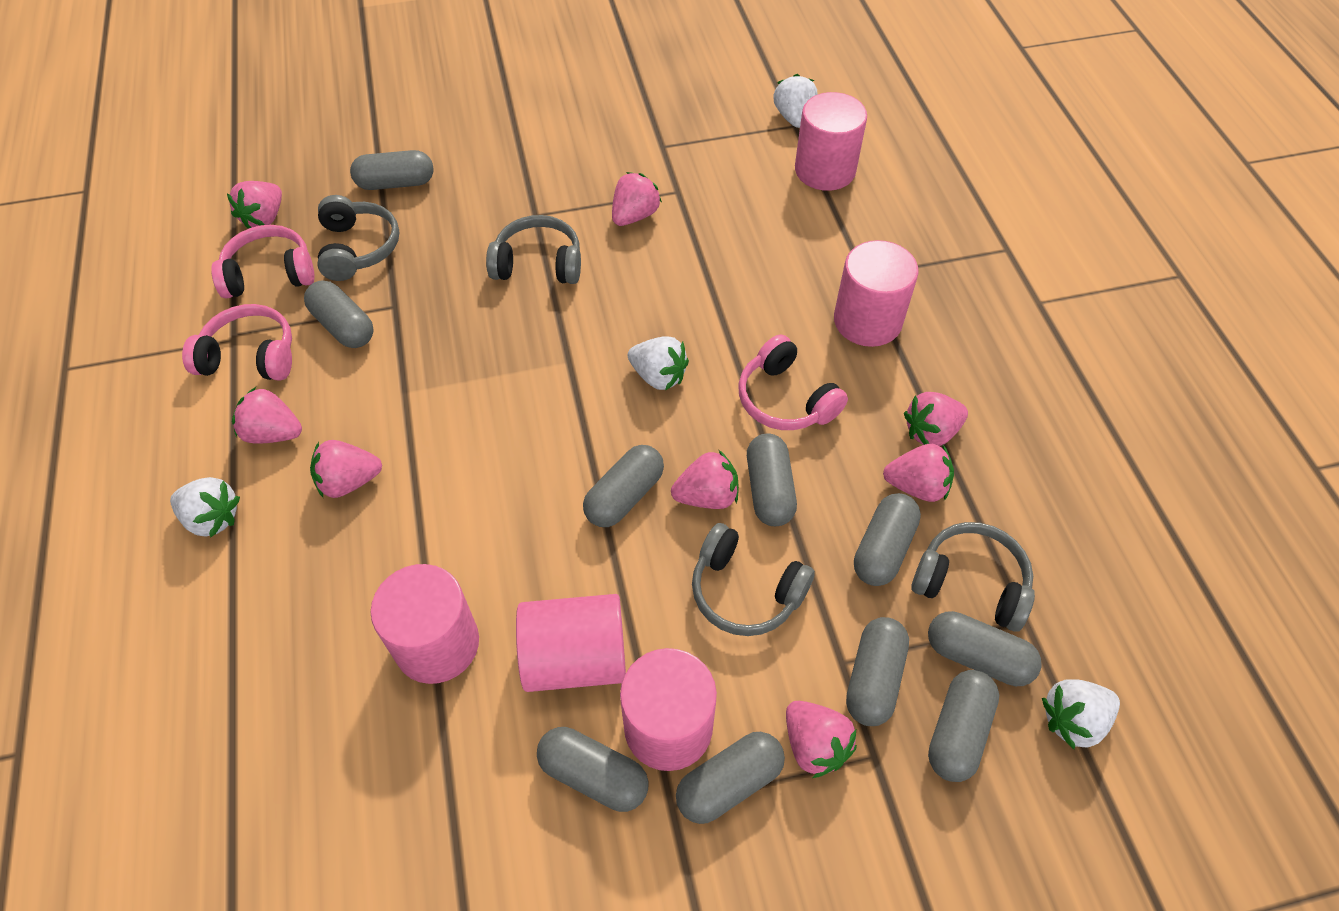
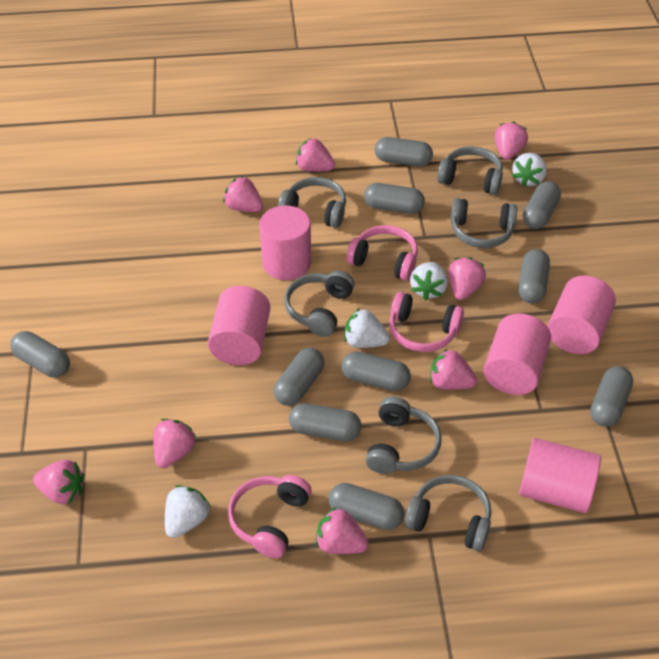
grey headphones: [318,195,399,281] [486,215,581,284] [692,523,815,636] [911,522,1035,632] = 4 -> [278,177,346,228] [284,271,355,337] [366,396,442,474] [404,475,491,552] [437,146,503,195] [451,198,517,248] = 6

